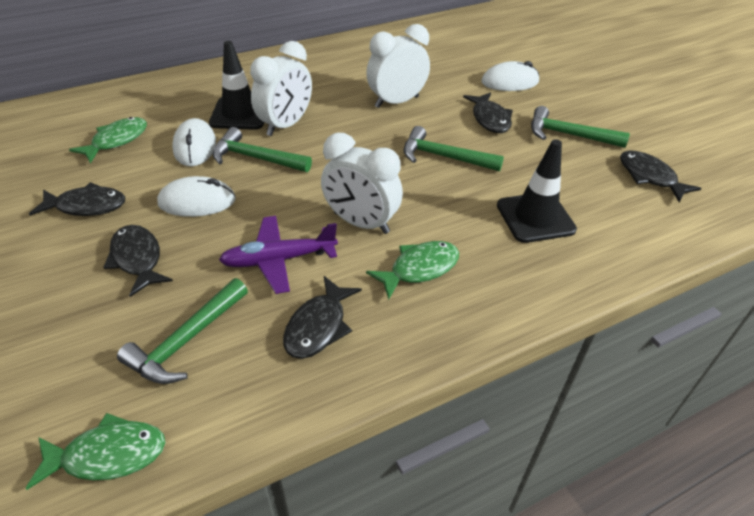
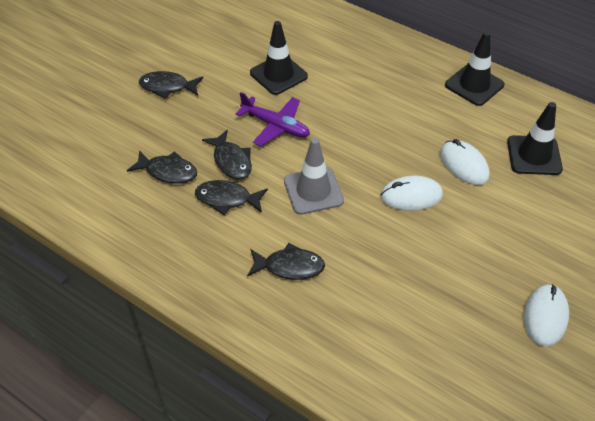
black traffic cone: [209,41,264,130] [497,139,577,243] = 2 -> [250,21,308,95] [445,31,504,106] [507,102,563,175] = 3
green fish: [25,413,166,490] [69,117,147,164] [366,241,459,300] = 3 -> none = 0
green hammer: [117,278,248,384] [213,127,312,172] [404,126,504,171] [531,106,630,148] = 4 -> none = 0
grey traffic cone: none = 0 -> [284,138,344,215] = 1
white clock: [250,41,312,136] [321,133,403,234] [366,24,430,108] = 3 -> none = 0

